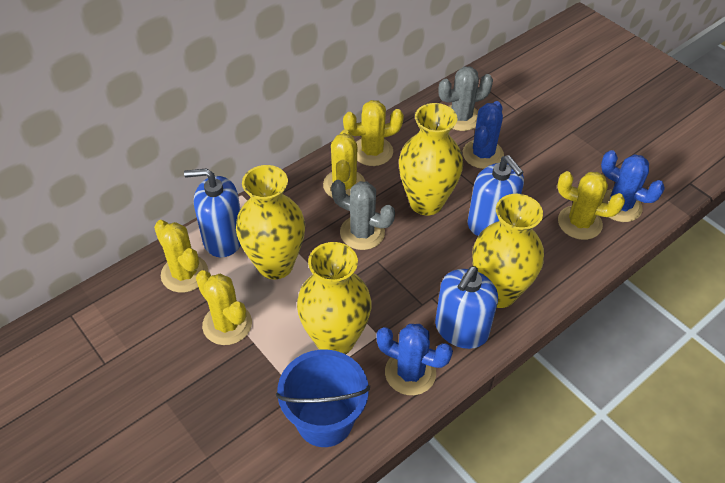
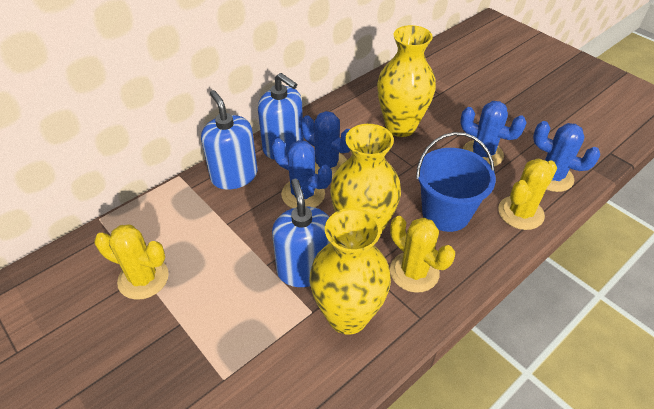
blue cactus: [376,324,453,395] [463,101,504,169] [601,150,665,222] = 3 -> [272,138,332,208] [301,111,350,179] [460,101,527,167] [533,121,600,192] = 4
grey cactus: [331,180,395,250] [438,66,493,131] = 2 -> none = 0
yellow cactus: [154,220,208,293] [196,270,252,345] [323,129,366,198] [343,100,404,166] [557,171,625,240] = 5 -> [94,225,169,300] [390,216,455,293] [498,158,557,230] = 3
yellow vase: [236,165,305,279] [297,242,372,354] [399,103,463,215] [473,194,544,308] = 4 -> [310,208,391,335] [330,124,401,233] [377,25,436,137] = 3

